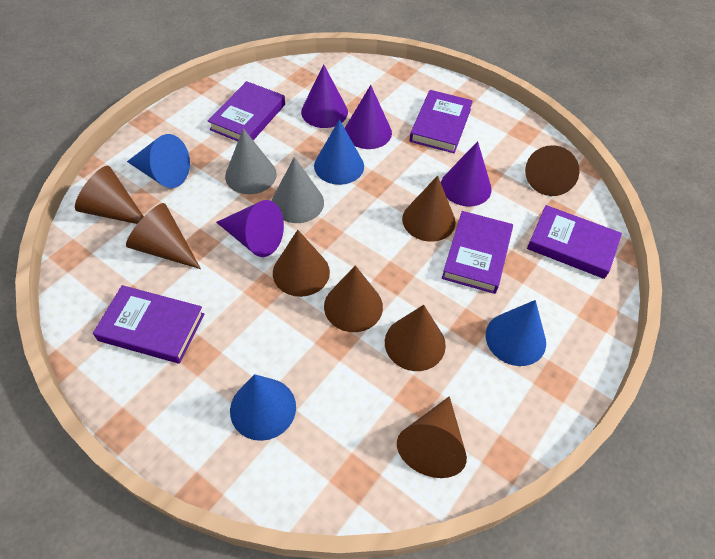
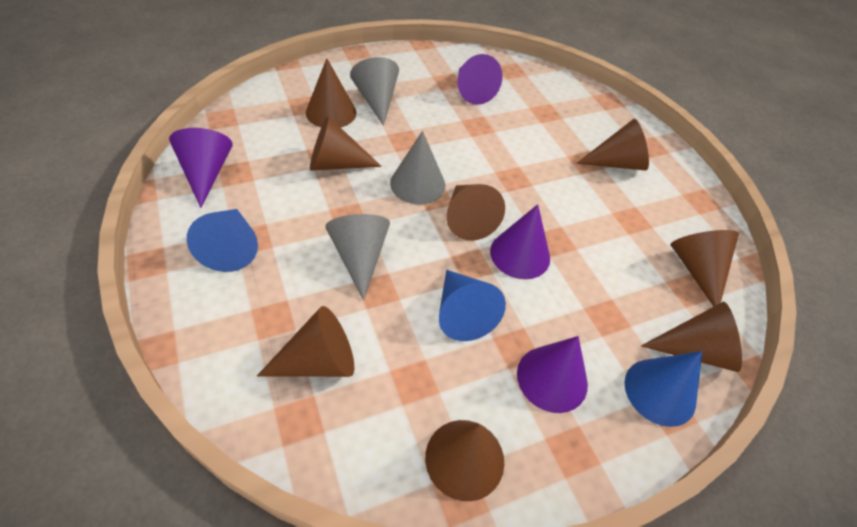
blue cone: [127,134,190,188] [230,374,296,441] [314,119,364,185] [486,300,546,366] = 4 -> [187,209,258,272] [439,270,506,341] [624,351,702,427] = 3
grey cone: [225,128,277,194] [272,157,324,223] = 2 -> [325,214,390,301] [350,57,399,126] [390,131,445,205] = 3
purple book: [93,285,204,364] [208,81,285,141] [410,90,473,153] [442,211,513,294] [527,205,622,279] = 5 -> none = 0

